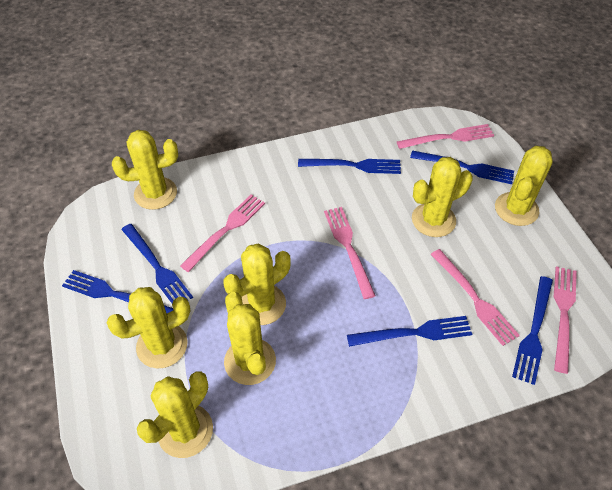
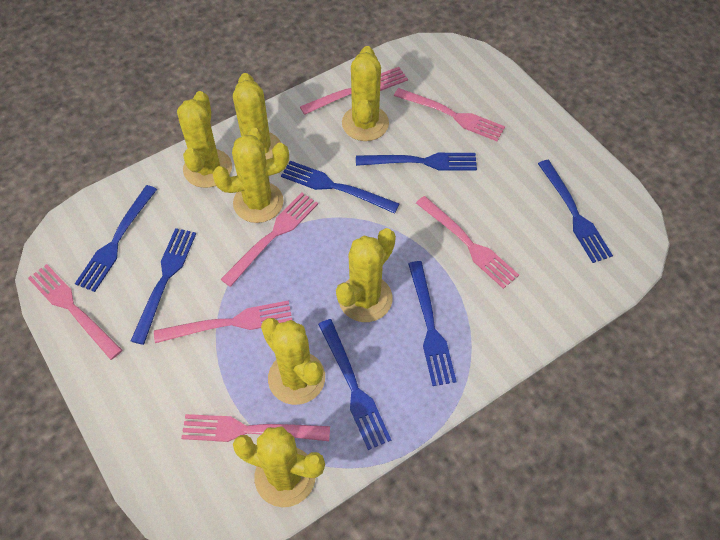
blue fork: [62,270,173,313] [121,224,193,303] [298,159,401,174] [347,316,472,347] [410,150,514,184] [512,276,553,385] = 6 -> [75,185,157,292] [131,228,196,345] [281,161,399,214] [318,319,391,450] [356,153,477,170] [408,261,457,386] [538,160,613,263] = 7
pink fork: [180,195,265,272] [324,207,376,299] [397,124,494,149] [431,249,520,346] [554,266,577,374] = 5 -> [28,264,122,360] [154,300,292,343] [181,414,330,442] [221,193,318,287] [300,67,408,115] [394,88,505,141] [416,196,519,289] = 7

